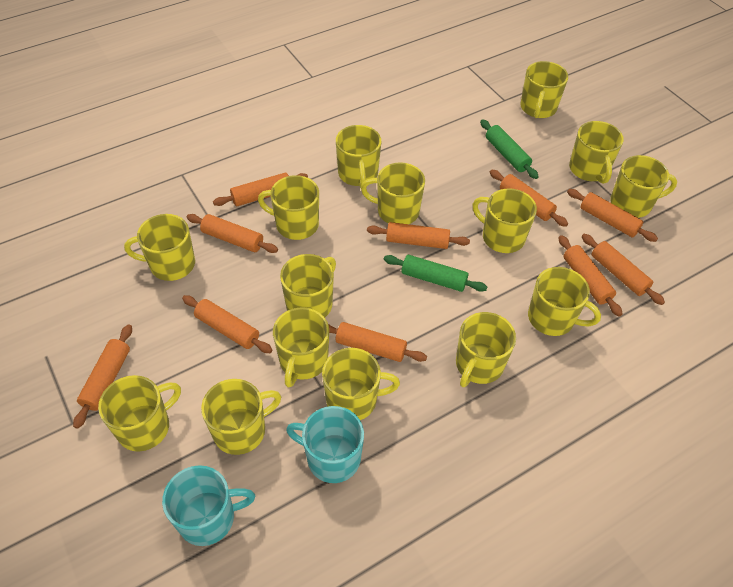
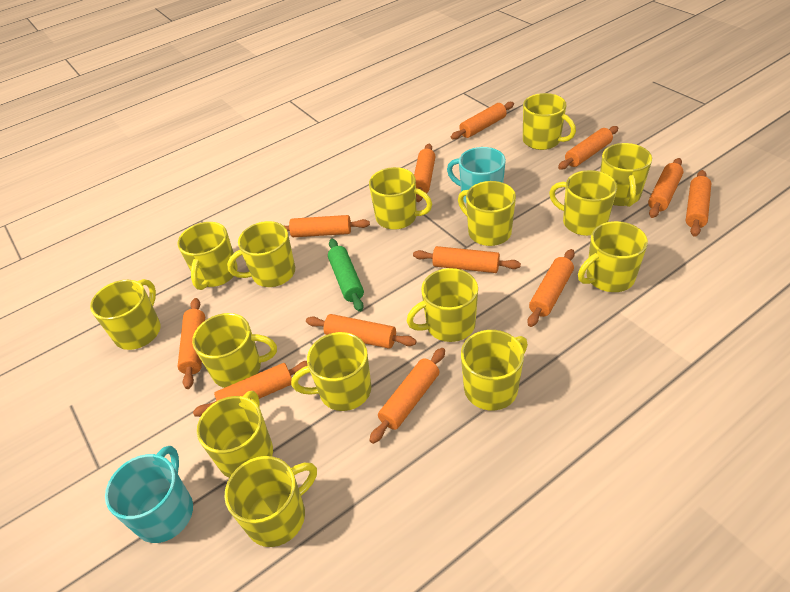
green rolling pin: [384,255,487,292] [480,119,539,179] = 2 -> [328,239,364,312] = 1
orange rolling pin: [73,324,132,429] [182,295,272,353] [187,214,278,253] [213,173,308,206] [328,322,427,362] [367,222,470,249] [490,170,568,227] [558,235,622,316] [567,189,658,242] [582,234,665,305] = 10 -> [178,298,205,389] [193,361,308,417] [283,215,370,237] [306,314,416,349] [369,348,445,444] [413,246,521,273] [414,144,435,202] [451,102,514,140] [527,249,575,327] [558,126,618,170] [648,158,684,218] [686,170,711,237] = 12

